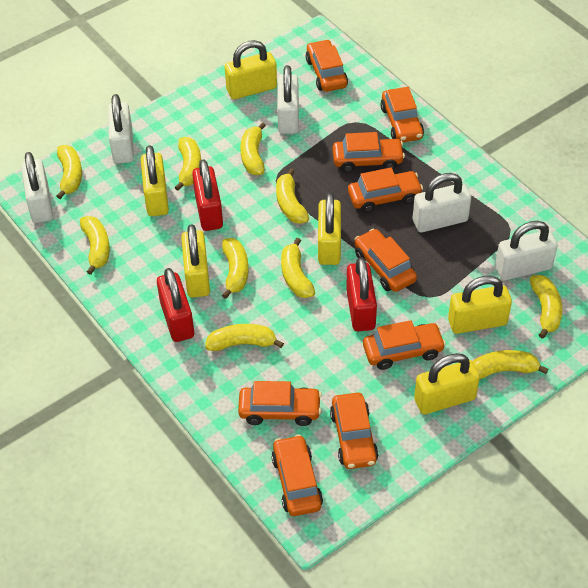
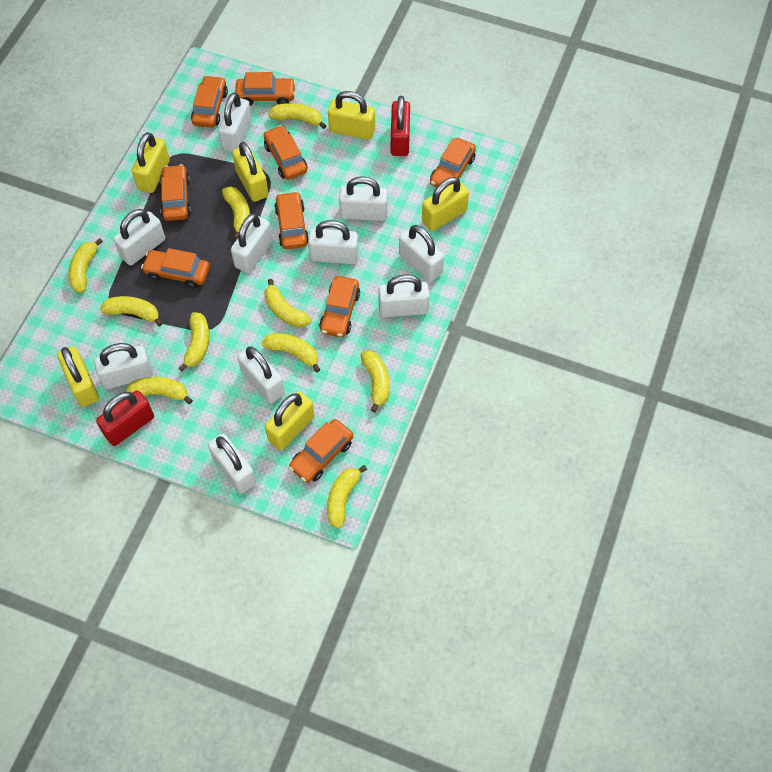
red padlock: [157,268,194,342] [192,159,223,231] [346,257,377,331] = 3 -> [96,390,154,446] [391,96,410,156] = 2
white padlock: [21,152,53,223] [108,94,134,164] [277,65,299,134] [413,173,471,232] [495,221,558,280] = 5 -> [94,343,153,389] [113,209,165,265] [208,434,256,494] [218,93,252,152] [231,213,272,273] [237,346,285,403] [308,220,359,264] [339,176,388,221] [378,275,430,317] [399,225,444,282] = 10

